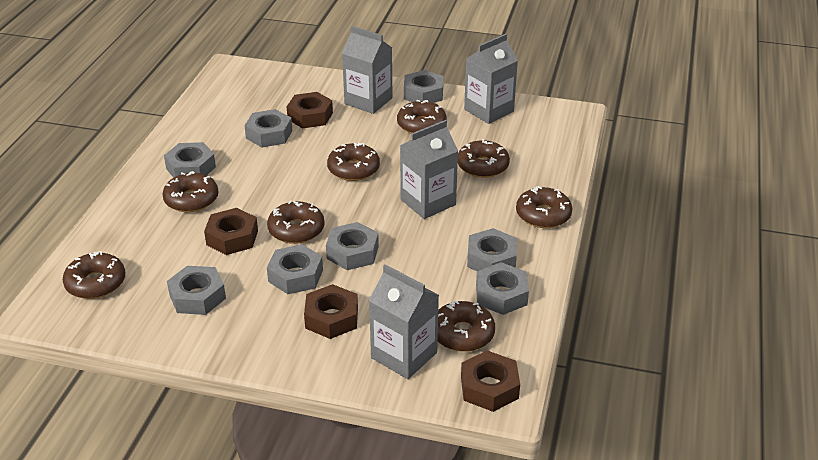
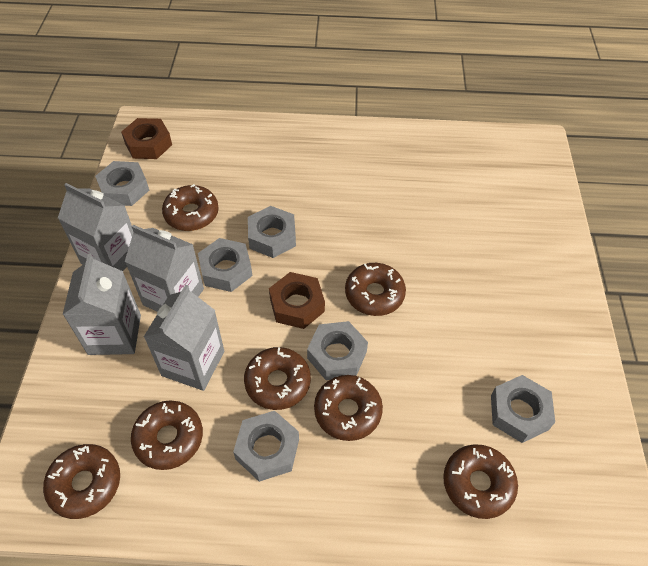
brown donut: [63,251,125,299] [163,171,219,212] [267,200,325,244] [327,143,380,181] [397,99,447,134] [438,300,495,352] [458,139,510,178] [516,186,572,228] = 8 -> [43,444,120,519] [131,401,203,470] [162,184,219,231] [244,347,311,410] [314,375,383,441] [345,263,406,316] [443,444,518,519] = 7
brown nut: [204,208,258,255] [287,92,333,128] [304,284,358,339] [461,350,520,412] = 4 -> [121,118,172,159] [269,272,325,329] = 2
grey nut: [164,142,216,178] [167,266,226,315] [244,109,292,147] [267,244,323,294] [326,222,379,270] [404,70,443,103] [467,228,517,271] [476,262,529,315] = 8 -> [95,161,149,206] [198,238,252,292] [233,411,299,482] [248,206,296,258] [307,321,368,380] [491,375,555,443] = 6

